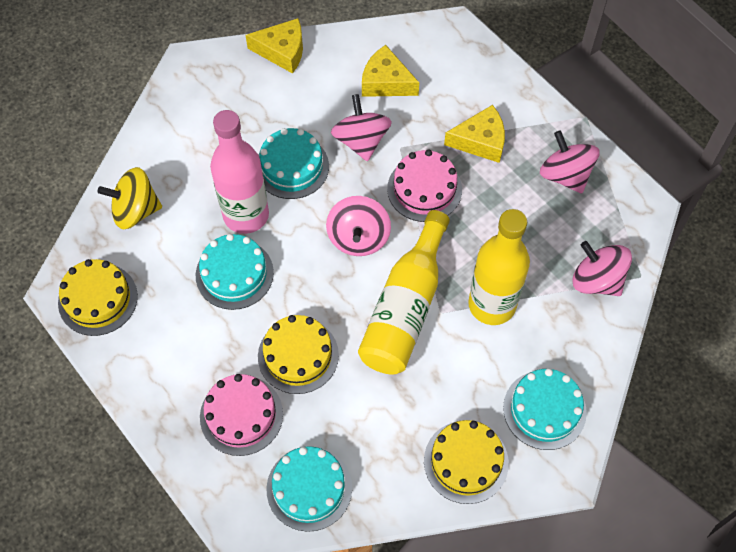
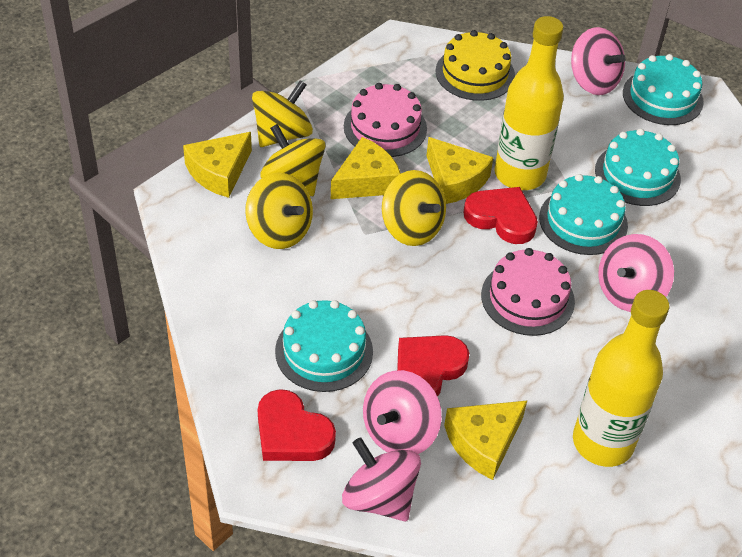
pink bottle: [210,110,269,234] = 1 -> none = 0
red heart: none = 0 -> [258,389,336,461] [397,335,469,397] [464,187,538,244] = 3
yellow cake: [58,259,138,336] [258,315,339,394] [424,420,509,504] = 3 -> [435,30,515,101] = 1
yellow cheese: [245,18,303,74] [362,45,419,97] [444,105,505,163] = 3 -> [183,132,252,198] [331,137,401,199] [426,137,493,204] [444,401,527,480] = 4
yellow spinning top: [98,167,162,230] = 1 -> [245,173,313,249] [252,80,313,147] [260,124,325,196] [382,170,446,246] = 4

